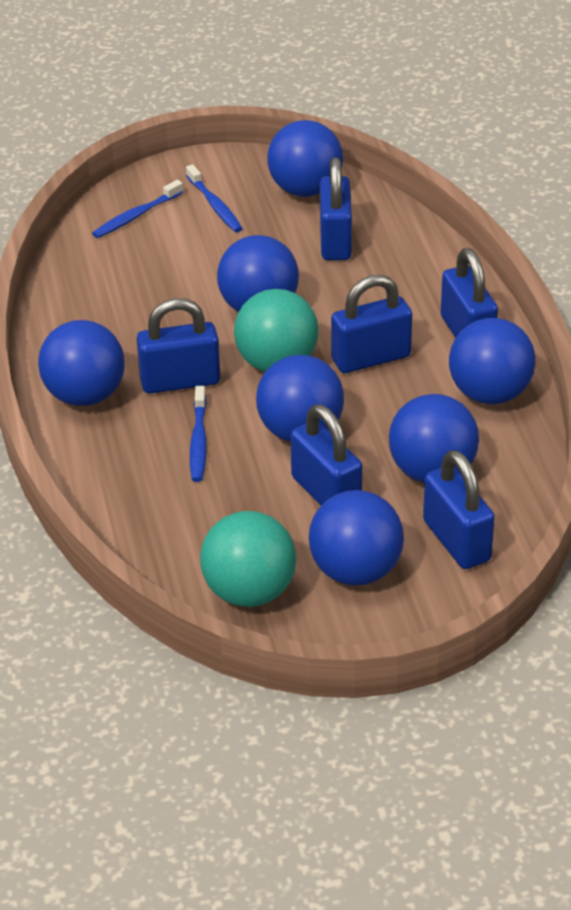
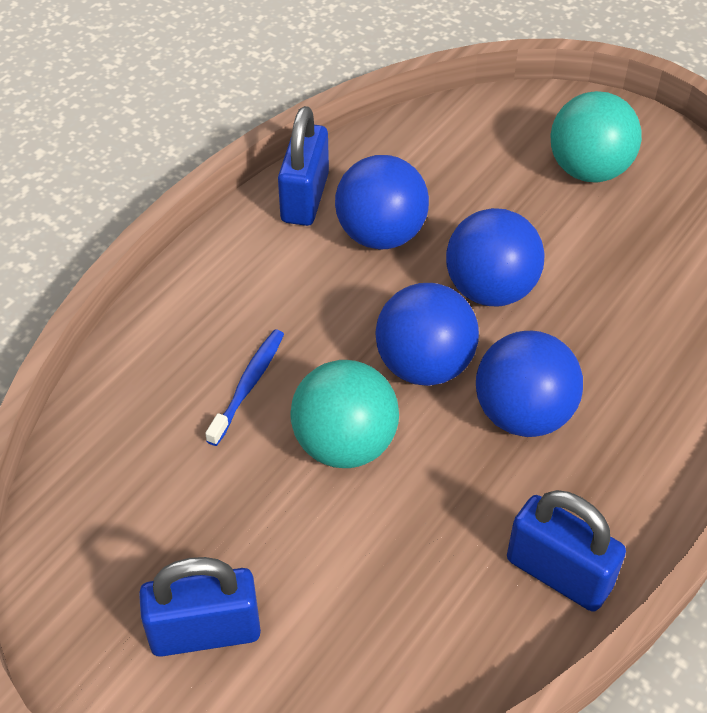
blue ball: [38,320,125,406] [217,235,299,312] [256,355,344,442] [267,120,343,197] [309,490,404,586] [389,394,479,483] [449,318,536,404] = 7 -> [335,155,429,250] [375,283,479,386] [446,208,545,306] [476,331,583,437] = 4
blue padlock: [137,298,220,394] [291,405,362,505] [320,157,352,260] [331,275,412,373] [423,450,495,569] [441,248,498,338] = 6 -> [139,557,261,657] [278,106,329,226] [507,490,626,612] = 3
blue toothbrush: [92,180,183,238] [186,164,243,232] [190,386,207,482] = 3 -> [205,330,284,446] = 1

